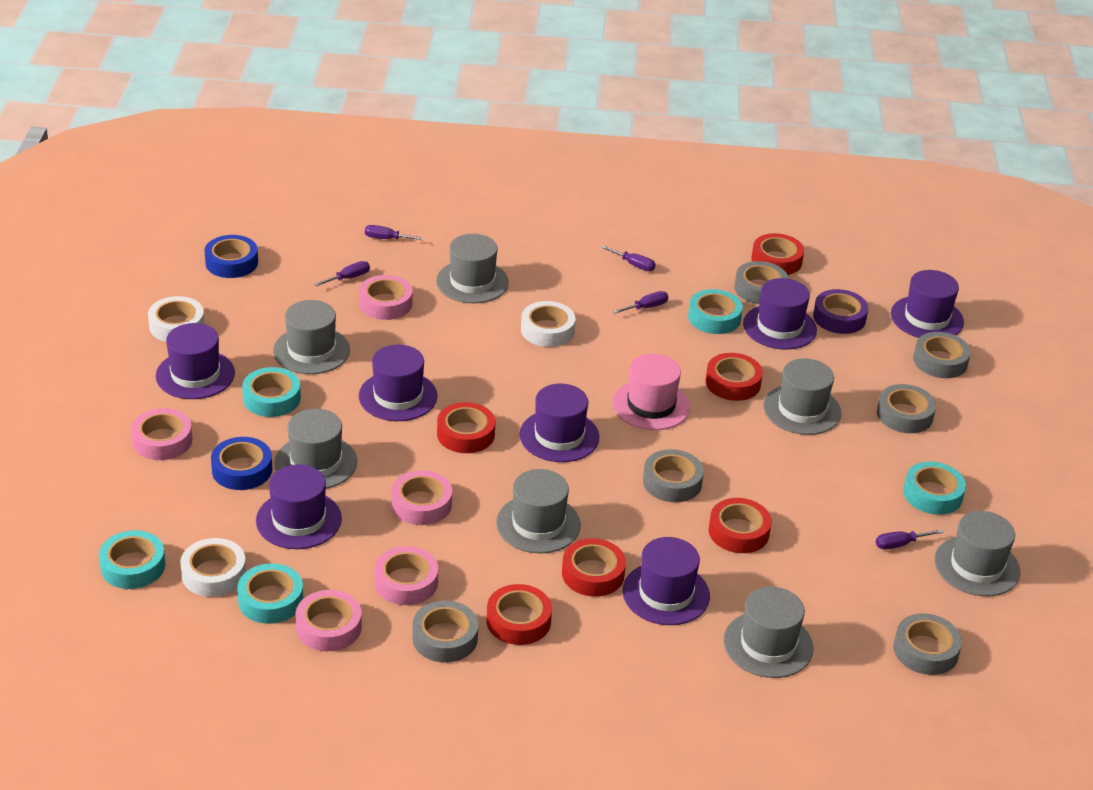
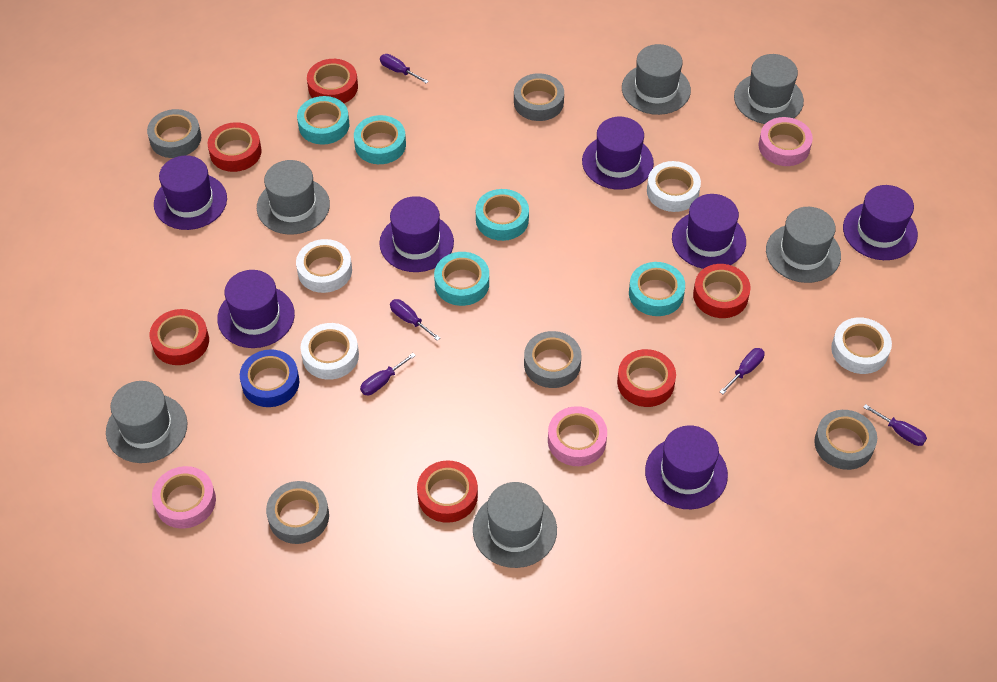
blue tape: [204,235,258,278] [211,437,272,490] = 2 -> [240,349,299,407] = 1
grey hat: [273,300,350,374] [274,409,357,489] [436,234,509,303] [496,469,581,553] [724,587,814,678] [764,358,841,435] [935,511,1020,596] = 7 -> [106,381,187,463] [257,160,330,235] [473,482,557,568] [622,44,691,115] [734,54,804,124] [766,207,841,283] = 6
grey tape: [412,601,478,662] [643,449,704,502] [734,261,788,304] [877,384,936,433] [893,613,962,675] [913,332,971,378] = 6 -> [147,109,201,158] [266,481,329,544] [514,73,564,121] [524,331,581,388] [814,410,877,470] = 5
pink hat: [612,354,690,430] = 1 -> none = 0
pink tape: [131,408,193,460] [296,590,362,651] [359,275,413,320] [374,546,438,605] [391,470,452,525] = 5 -> [152,466,216,529] [548,406,607,466] [758,117,813,166] = 3
purple tape: [813,289,868,334] = 1 -> none = 0
white tape: [148,296,205,342] [180,538,246,597] [521,301,576,347] = 3 -> [296,239,352,293] [301,323,359,380] [647,161,701,212] [831,317,892,374] = 4

